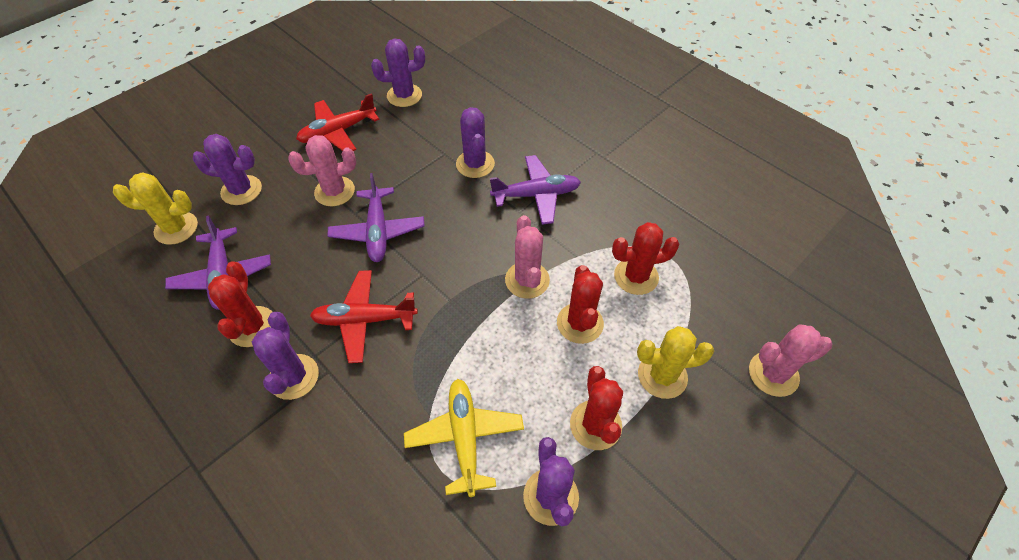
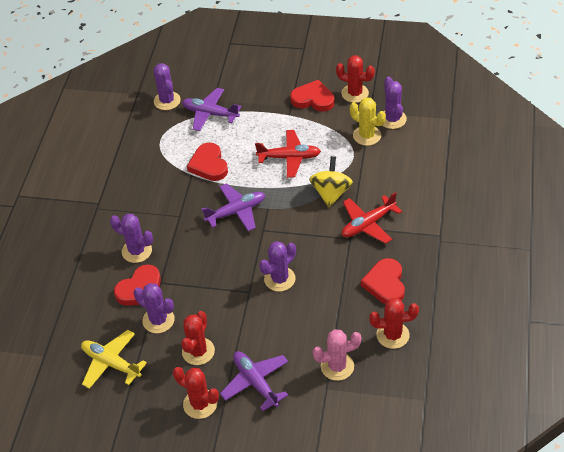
pink cactus: [288,135,356,206] [505,215,550,299] [749,324,832,397] = 3 -> [313,329,362,381] = 1
red heart: none = 0 -> [114,264,161,306] [187,142,228,181] [290,80,335,112] [361,258,405,304] = 4
yellow cactus: [113,172,198,245] [637,326,714,399] = 2 -> [350,97,386,146] = 1
yellow spinning top: none = 0 -> [309,156,353,207] = 1

